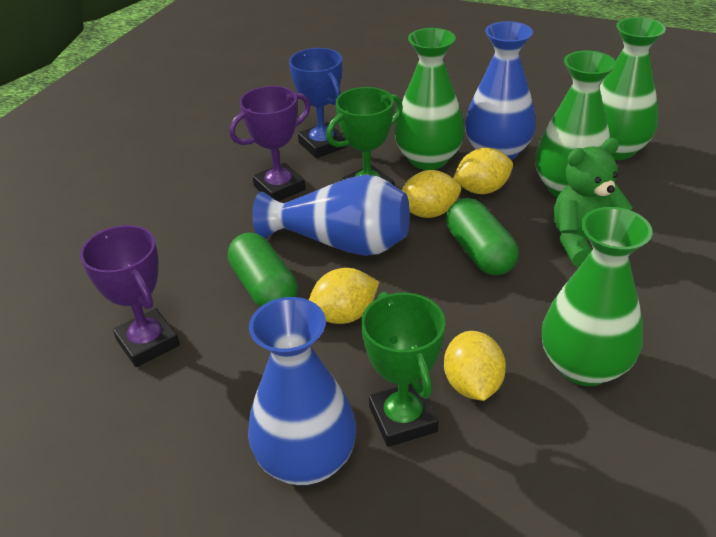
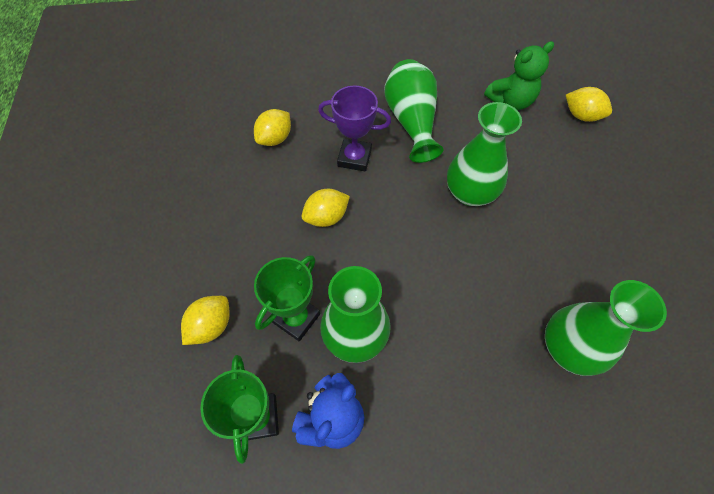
blue teddy bear: none = 0 -> [292,373,364,449] = 1
blue trophy: [289,48,346,158] = 1 -> none = 0
blue vase: [248,297,356,485] [252,175,410,256] [465,21,536,160] = 3 -> none = 0
green capsule: [228,233,298,307] [446,198,518,275] = 2 -> none = 0
purple trophy: [80,225,180,367] [229,86,310,201] = 2 -> [318,85,391,172] = 1

